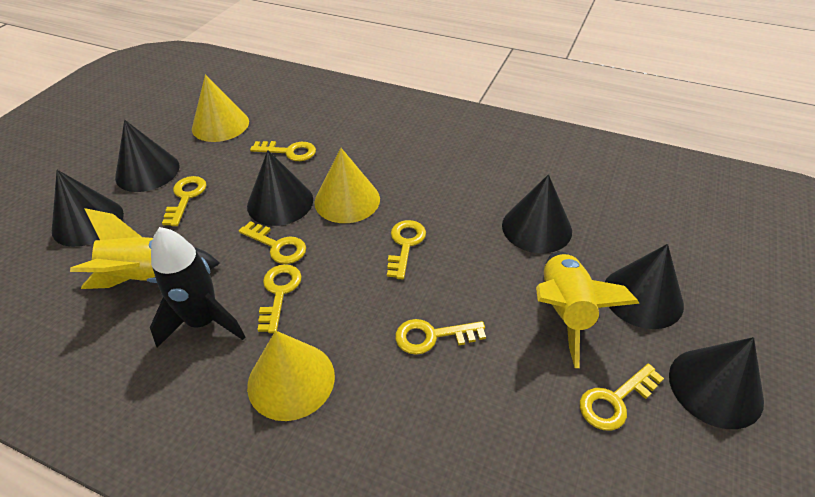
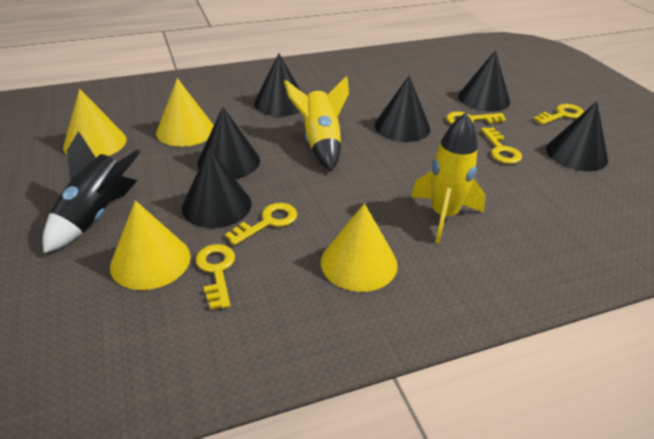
yellow cone: [192,74,249,142] [247,330,335,421] [314,148,380,223] = 3 -> [63,89,127,157] [110,200,191,290] [156,78,214,147] [321,203,398,292] = 4
yellow key: [162,176,206,226] [239,221,306,264] [250,141,316,161] [257,264,302,333] [387,220,426,280] [395,319,486,355] [580,364,664,431] = 7 -> [195,244,235,310] [225,203,297,246] [446,111,506,124] [481,127,522,164] [534,104,584,125] = 5

